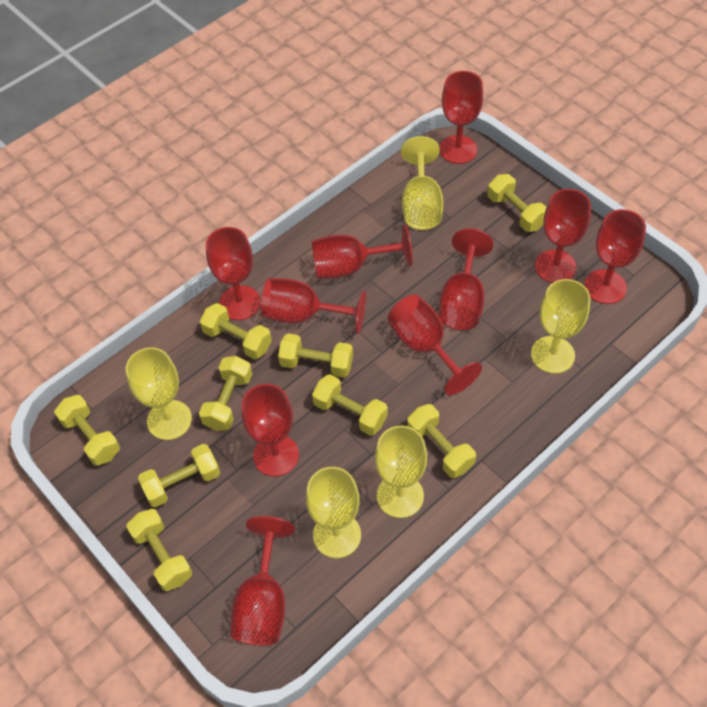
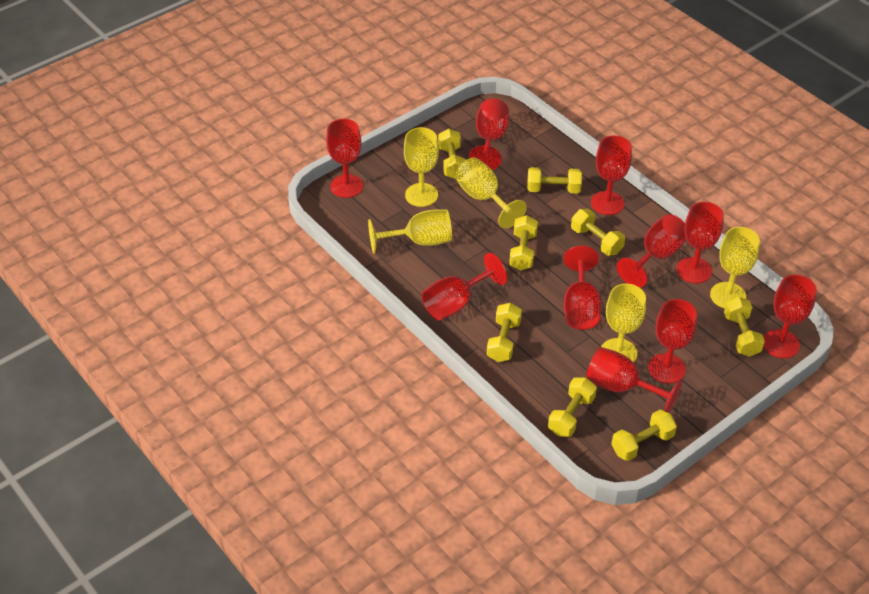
yellow dumbbell: [54,395,120,466] [126,509,192,591] [138,444,220,507] [199,356,252,431] [200,303,272,359] [278,333,353,378] [312,374,388,436] [407,404,476,478] [487,174,547,232] = 9 -> [438,129,466,179] [487,303,522,362] [509,215,538,270] [527,167,582,193] [548,377,597,437] [571,209,625,256] [611,410,677,461] [724,297,765,357] = 8

